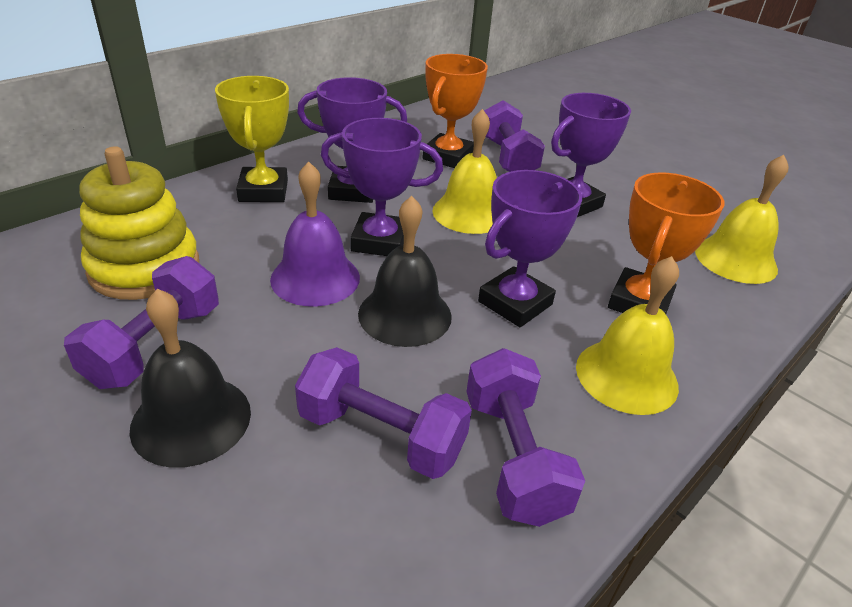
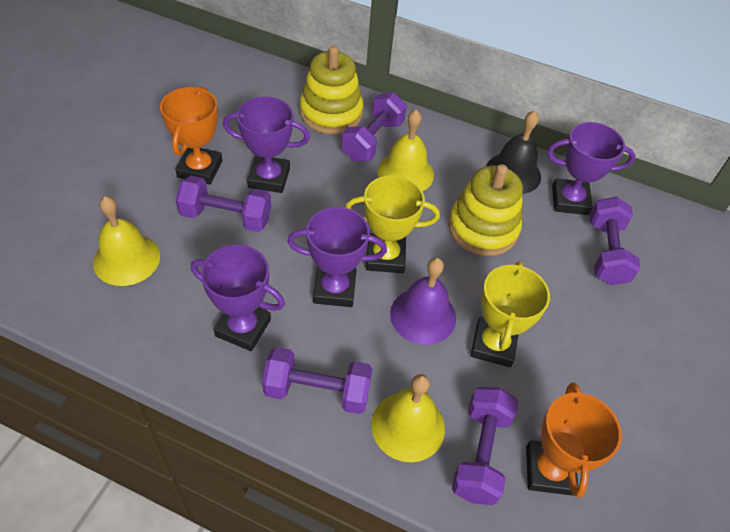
black bell: [129,289,251,468] [358,196,452,347] = 2 -> [486,111,541,194] = 1
purple dumbbell: [64,256,219,389] [295,347,472,479] [466,348,585,527] [484,100,545,172] = 4 -> [176,176,271,232] [262,347,372,414] [341,92,407,161] [452,387,519,505] [590,197,640,285] = 5
yellow stacking toy: [79,146,199,300] = 1 -> [300,46,364,134] [448,164,523,256] = 2
yellow trophy: [215,76,289,202] = 1 -> [345,176,440,273] [471,261,550,367] = 2

